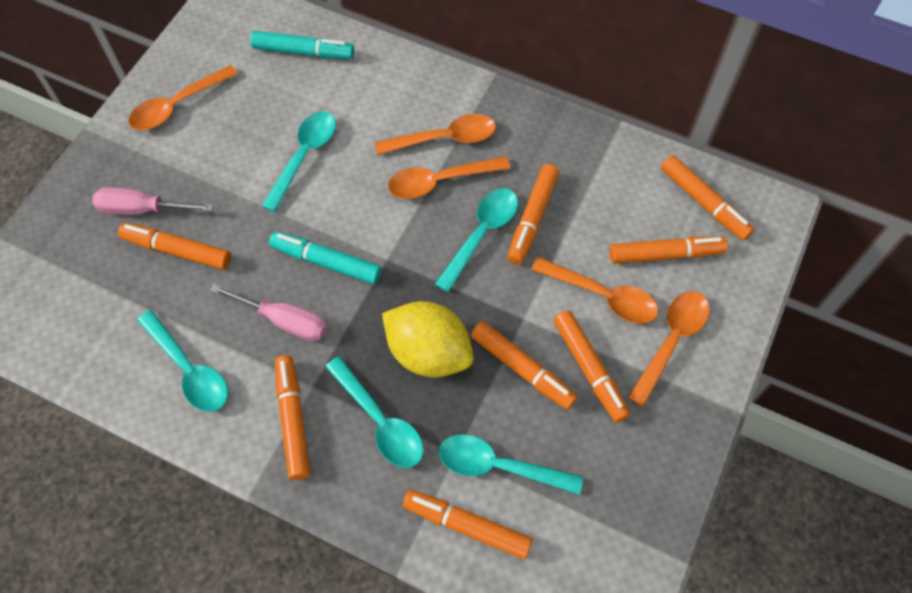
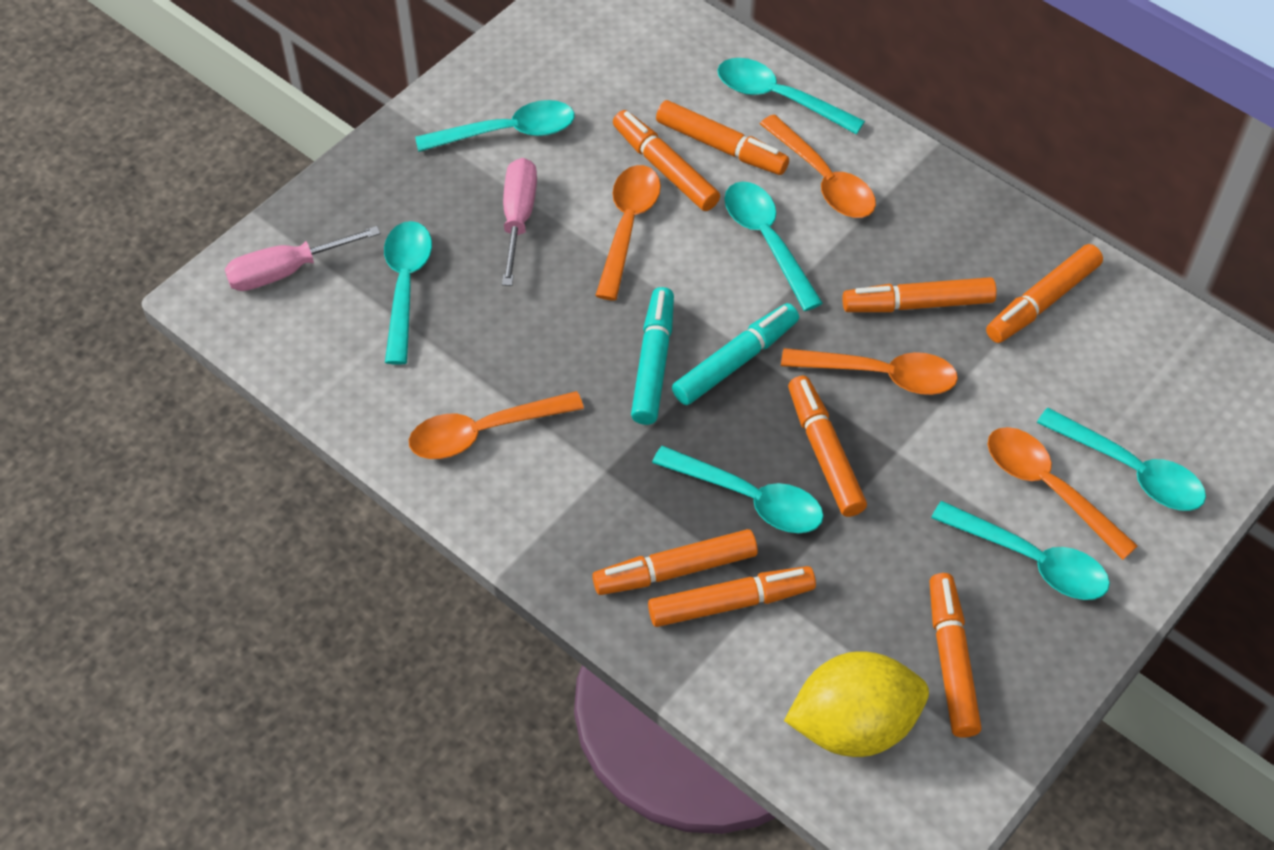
turquoise spoon: [137,310,228,412] [262,111,336,212] [325,356,423,468] [435,188,518,292] [439,434,583,495] = 5 -> [384,221,432,365] [415,100,574,152] [652,446,824,533] [718,58,865,135] [724,182,823,311] [931,501,1110,600] [1037,408,1206,511] = 7

